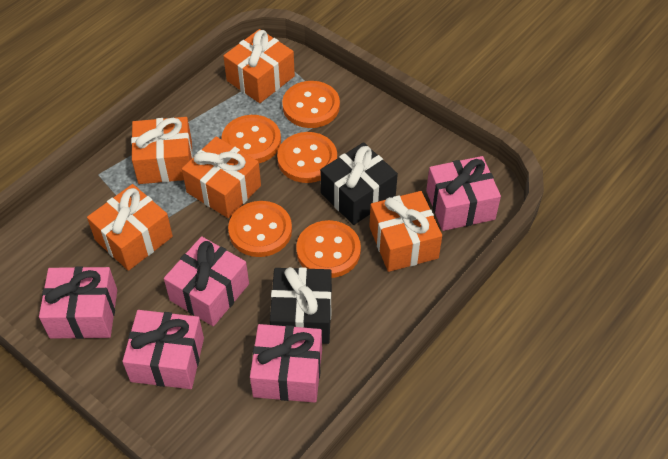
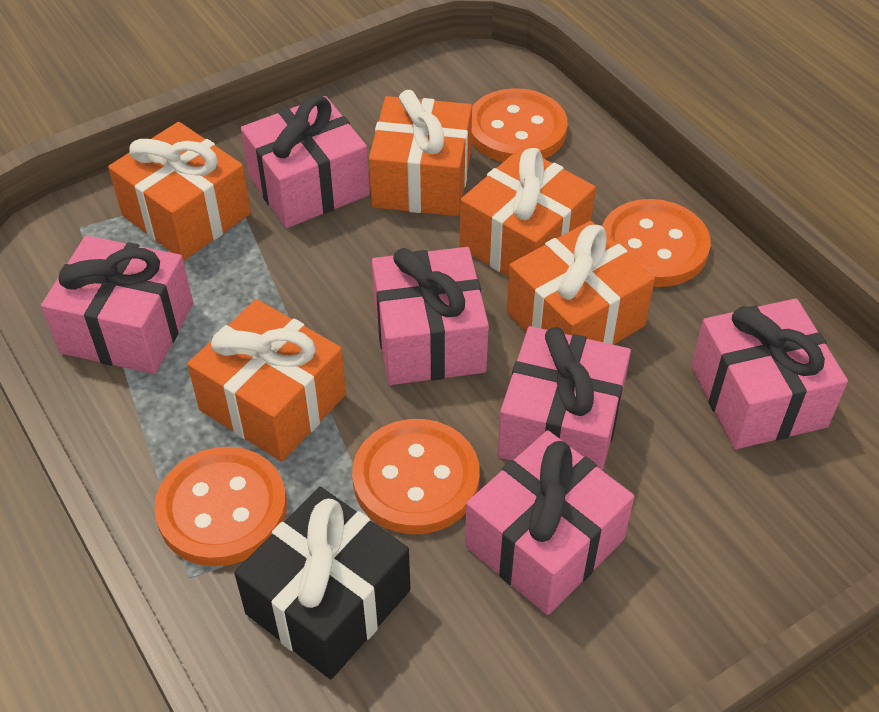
black gift: [270,267,332,344] [320,142,398,225] = 2 -> [234,487,410,679] = 1
orange button: [221,115,281,163] [228,201,292,257] [277,132,337,183] [282,81,340,128] [296,220,361,278] = 5 -> [154,447,287,566] [352,419,480,534] [471,88,567,162] [602,199,710,287] = 4
pink gift: [39,266,117,339] [122,310,204,389] [164,236,249,326] [250,324,322,403] [426,156,501,231] = 5 -> [41,235,193,374] [241,96,370,228] [372,247,489,385] [465,430,634,615] [498,326,631,471] [691,298,848,449] = 6

